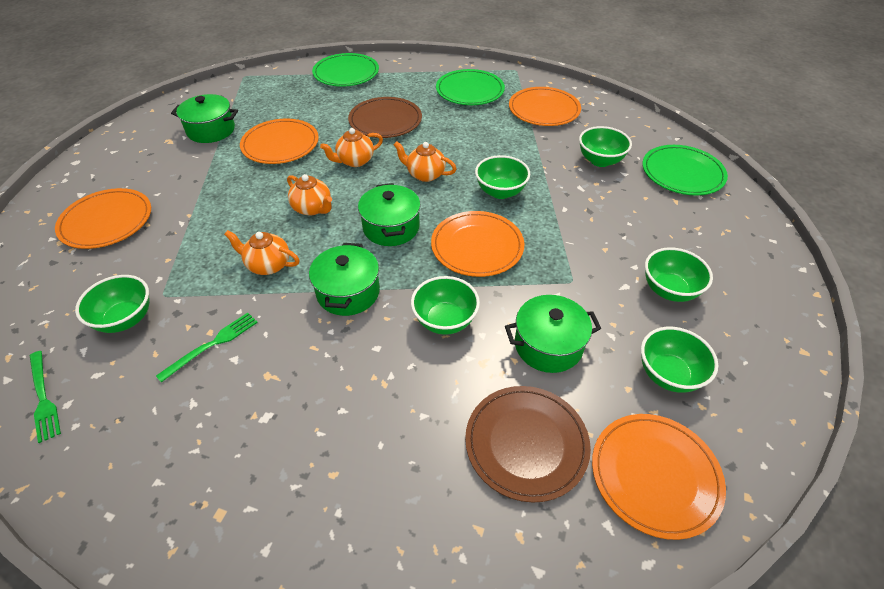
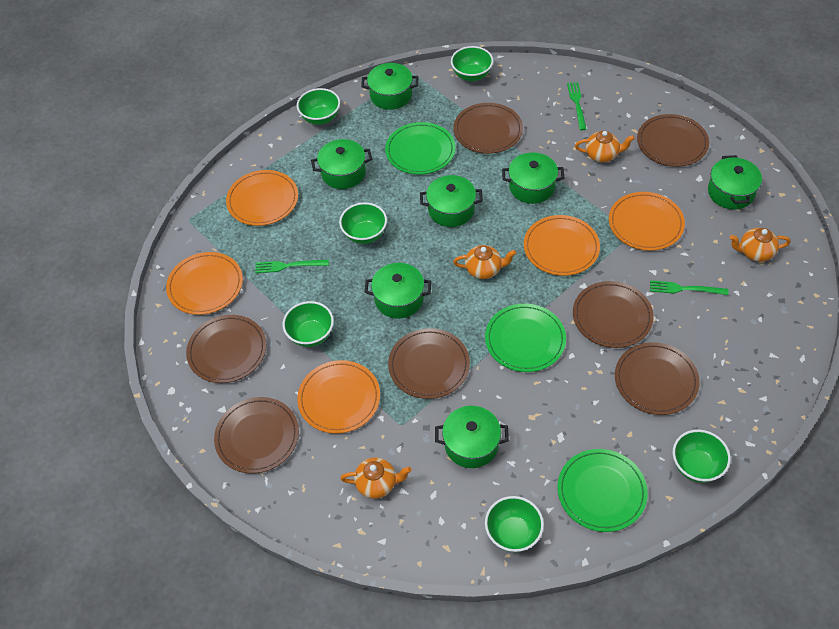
brown plate: [348,97,422,138] [465,386,591,503] = 2 -> [186,315,266,383] [214,397,299,474] [388,328,470,399] [454,103,523,154] [573,281,654,348] [615,342,700,415] [637,114,709,167] = 7
green fork: [30,351,61,443] [156,313,258,382] = 2 -> [255,260,329,273] [567,82,586,130] [650,280,729,295] = 3
green pot: [171,94,238,143] [309,243,380,316] [358,183,421,246] [505,295,601,373] = 4 -> [311,139,372,189] [361,63,418,110] [364,263,431,319] [420,175,483,227] [435,406,509,468] [502,152,564,204] [708,155,762,209] = 7

